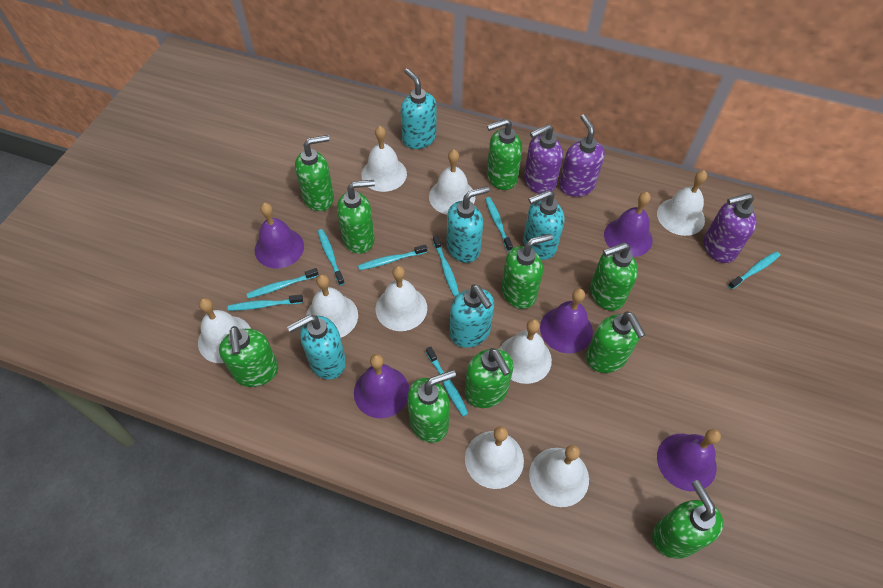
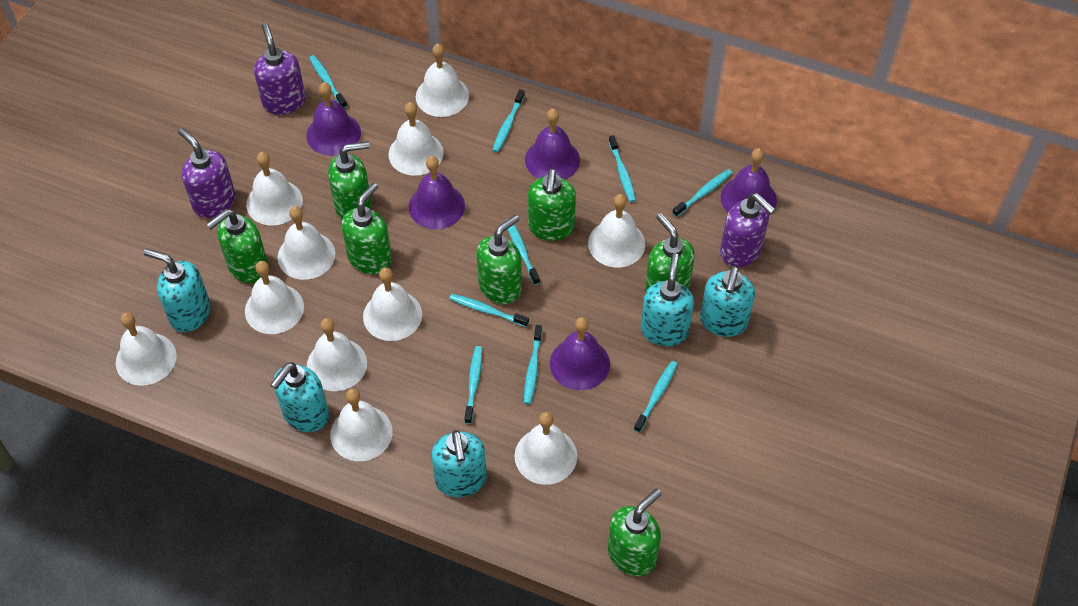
green soap dispenser: [219,326,278,387] [295,135,334,211] [337,180,375,254] [407,370,456,443] [465,348,513,408] [487,119,522,190] [501,234,553,309] [586,311,646,373] [590,242,638,311] [652,480,723,559] = 10 -> [206,209,268,283] [328,141,372,219] [341,183,392,274] [476,214,522,304] [528,169,576,241] [608,489,662,576] [645,213,695,293] = 7
turquoise toothbrush: [228,294,303,311] [247,268,319,299] [318,229,345,285] [358,244,427,270] [426,347,468,417] [433,235,459,297] [485,197,513,252] [728,251,780,289] = 8 -> [309,55,347,108] [449,294,529,327] [464,346,482,424] [493,89,525,152] [505,219,540,285] [524,325,542,404] [609,135,636,202] [634,361,678,433] [673,169,732,217] = 9
white bell: [198,298,251,363] [306,274,358,338] [361,126,407,192] [376,266,427,331] [429,149,475,215] [465,426,524,489] [500,319,552,384] [529,445,589,507] [657,170,707,236] = 9 -> [116,312,177,386] [245,261,304,334] [246,152,303,226] [277,206,335,280] [307,318,367,391] [330,388,393,461] [363,268,422,341] [388,102,444,176] [416,43,469,117] [515,412,577,485] [588,194,645,268] = 11

